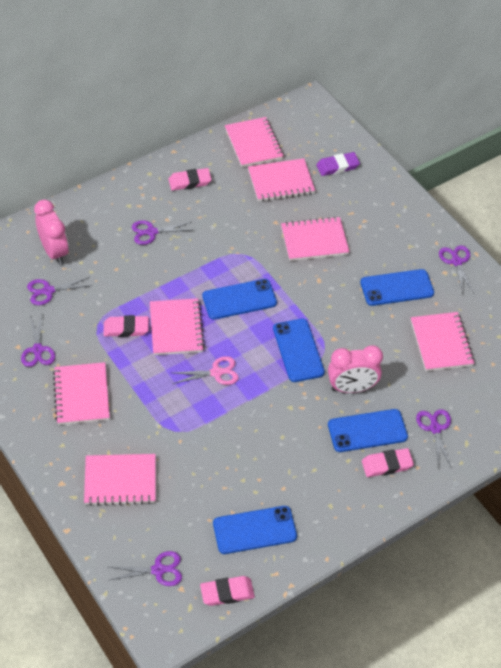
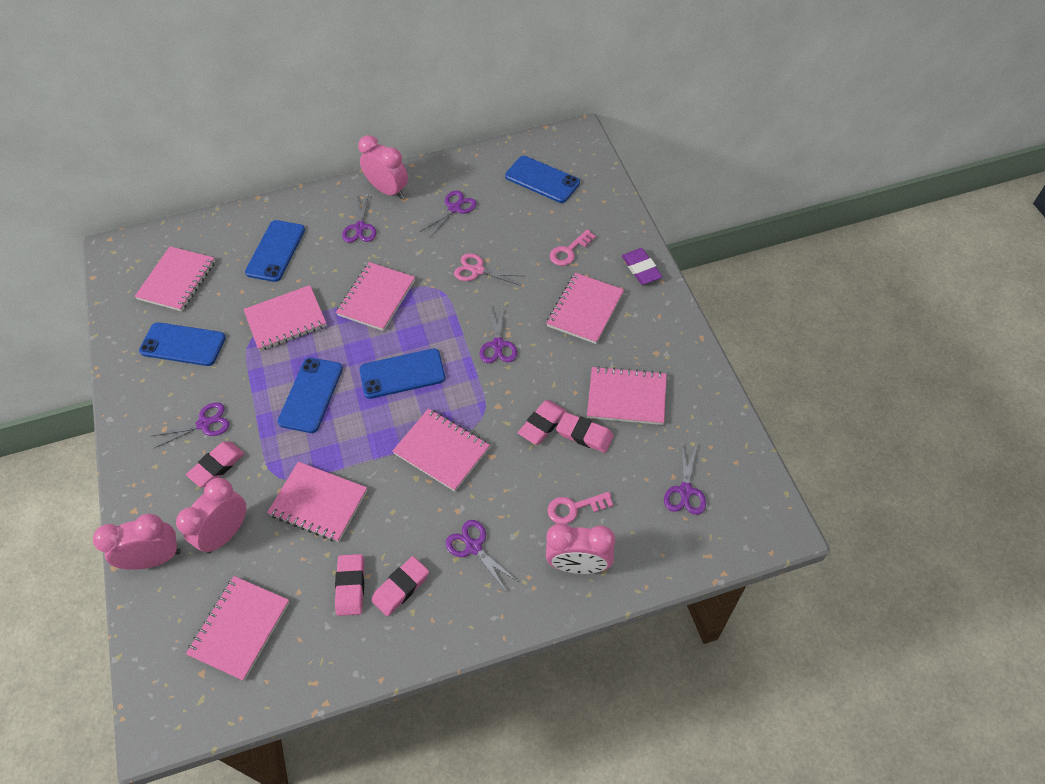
pink clock: [34,200,69,265] [328,345,383,393] = 2 -> [93,514,181,570] [176,478,247,554] [358,135,408,199] [546,523,615,574] = 4
pink eraser: [103,315,149,337] [168,168,212,191] [200,576,255,606] [362,448,414,477] = 4 -> [186,441,244,487] [335,554,364,616] [371,556,429,616] [518,400,567,445] [556,412,614,453] = 5
pink key: none = 0 -> [547,492,613,524] [550,229,596,266] = 2
pink notebook: [53,362,110,425] [84,454,156,506] [150,298,205,355] [225,117,284,167] [248,158,315,202] [281,216,349,261] [411,312,475,371] = 7 -> [134,246,215,311] [186,576,290,681] [243,285,327,351] [267,462,367,542] [336,262,415,331] [392,408,490,492] [546,273,624,344] [587,366,667,425] = 8

